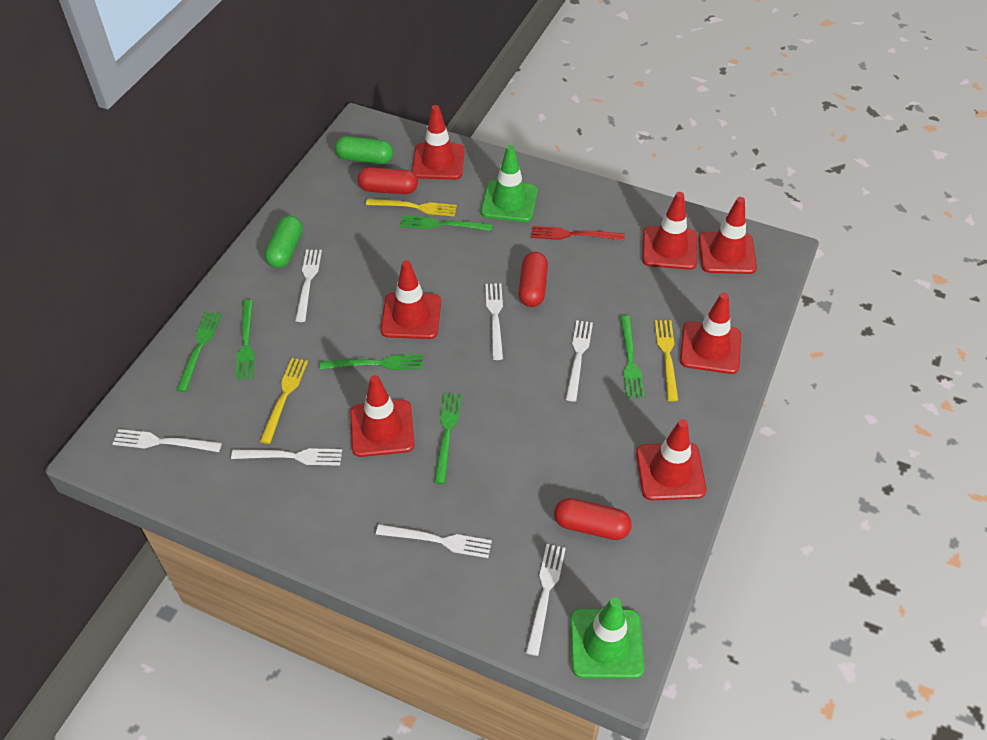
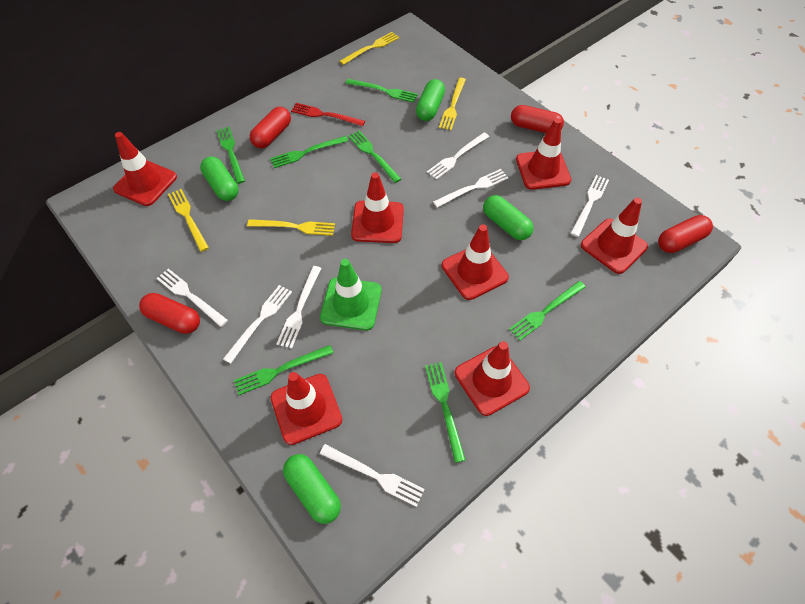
green capsule: [265,216,303,268] [335,136,393,164] = 2 -> [200,156,239,201] [283,454,341,524] [416,79,445,121] [483,195,533,240] = 4
green fork: [176,312,222,392] [236,299,254,380] [320,354,423,370] [400,216,493,231] [434,393,462,484] [620,315,645,398] = 6 -> [217,127,245,184] [234,345,333,395] [270,136,348,168] [346,79,418,103] [348,131,401,183] [425,362,466,463] [509,281,586,341] = 7
green traffic cone: [481,145,538,222] [570,597,644,679] = 2 -> [320,259,382,331] = 1
red capsule: [358,167,418,194] [519,252,548,307] [554,498,632,540] = 3 -> [139,293,200,334] [250,107,291,148] [511,105,564,133] [658,215,713,253] = 4
yellow fork: [260,358,308,444] [366,199,457,217] [655,320,678,401] = 3 -> [168,189,209,252] [247,219,335,236] [340,32,400,65] [439,78,466,130] = 4

